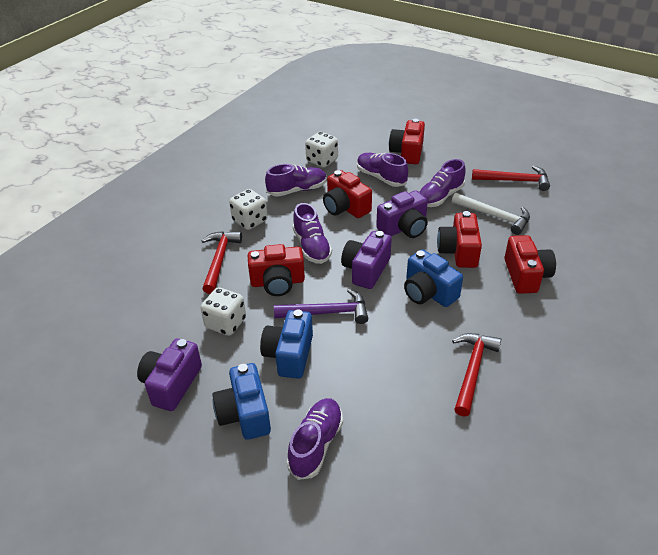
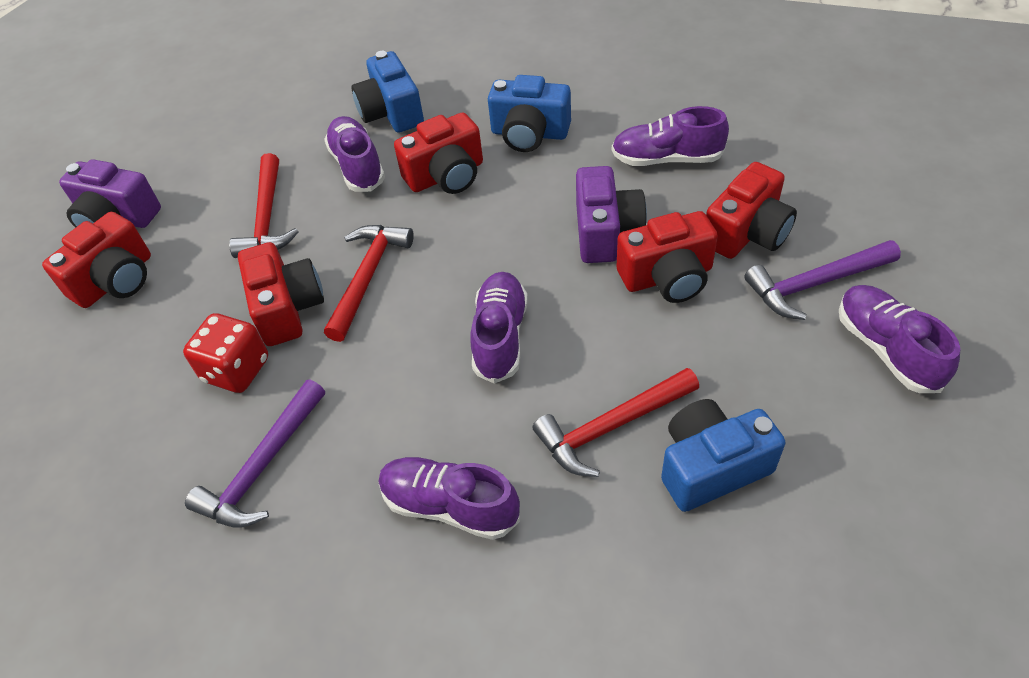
purple camera: [137,338,202,411] [341,231,392,289] [376,190,428,238] = 3 -> [59,159,161,228] [576,166,647,263] = 2
purple hammer: [274,289,368,324] = 1 -> [185,380,325,528] [744,240,901,320] = 2
red dice: none = 0 -> [183,313,268,393] = 1
white dice: [201,287,246,336] [229,189,268,230] [305,132,338,168] = 3 -> none = 0
white hammer: [452,193,530,235] = 1 -> none = 0

